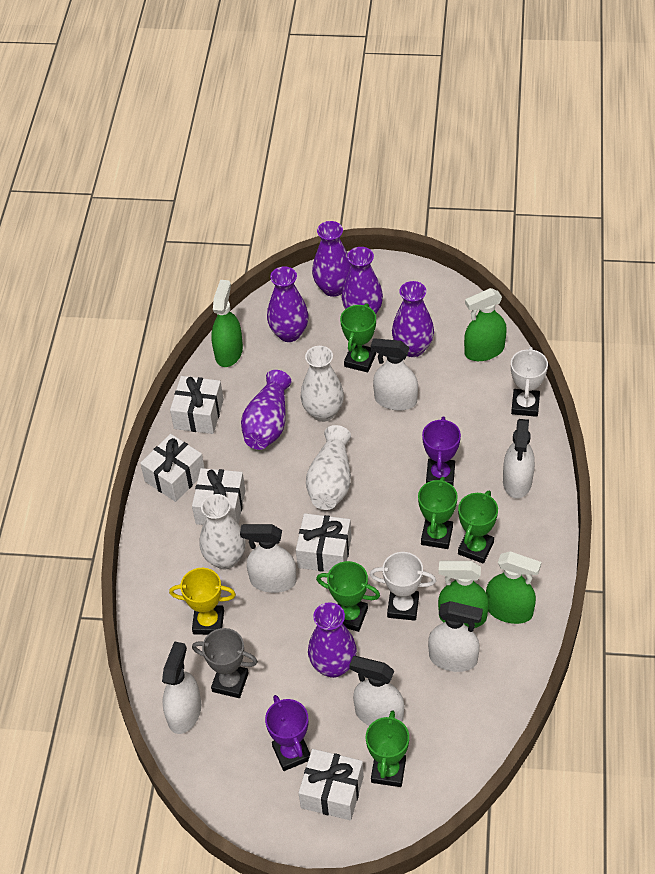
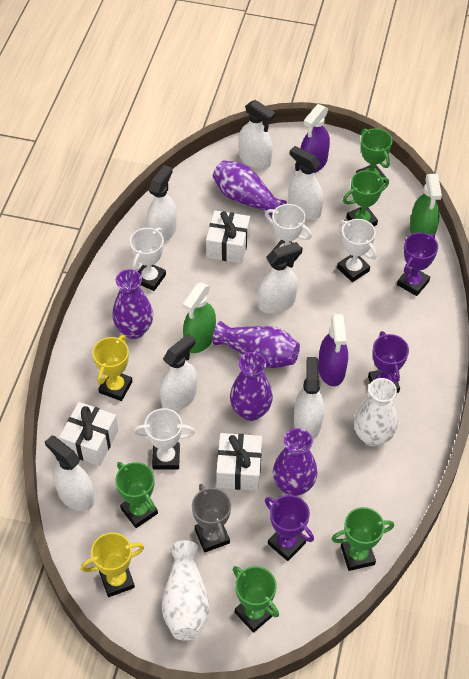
green spray bottle: [211,280,243,367] [438,561,489,628] [464,288,507,361] [486,551,541,624] = 4 -> [183,283,216,353] [410,174,442,235] = 2
purple spray bottle: none = 0 -> [300,104,330,173] [318,314,348,386] = 2
purple trophy: [265,695,310,771] [422,417,461,486] = 2 -> [265,495,314,561] [368,331,409,393] [397,232,438,296] = 3
purple vase: [241,370,291,450] [267,266,308,342] [308,602,357,678] [312,221,351,297] [342,247,383,314] [392,281,434,357] = 6 -> [112,269,153,339] [213,160,287,218] [213,321,300,368] [230,352,273,421] [273,428,317,496] = 5
white gift: [140,434,205,502] [170,376,224,434] [192,468,246,525] [296,513,352,572] [299,749,364,821] = 5 -> [59,402,118,466] [206,210,250,263] [216,433,262,491] = 3
white spray bottle: [162,641,201,734] [240,524,297,593] [349,656,404,726] [371,338,418,411] [428,601,483,672] [503,419,535,499] = 6 -> [45,435,95,511] [146,165,177,243] [160,334,197,412] [238,100,275,169] [258,242,301,314] [288,146,324,220] [294,357,324,439] = 7
white trophy: [370,552,436,621] [511,347,548,417] = 2 -> [130,227,166,291] [133,408,195,469] [265,204,312,267] [337,219,377,282] = 4
white vase: [199,494,246,569] [300,346,344,422] [306,425,351,510] = 3 -> [162,540,209,641] [354,378,398,447] = 2
yellow trophy: [169,568,236,635] = 1 -> [81,532,144,597] [92,335,132,401] = 2

